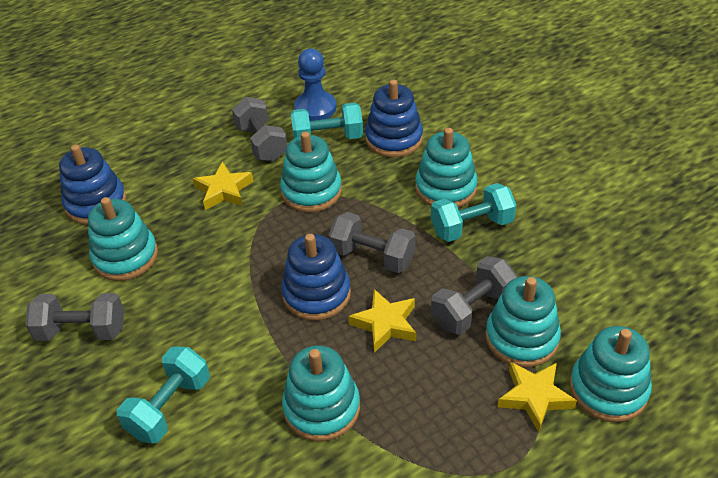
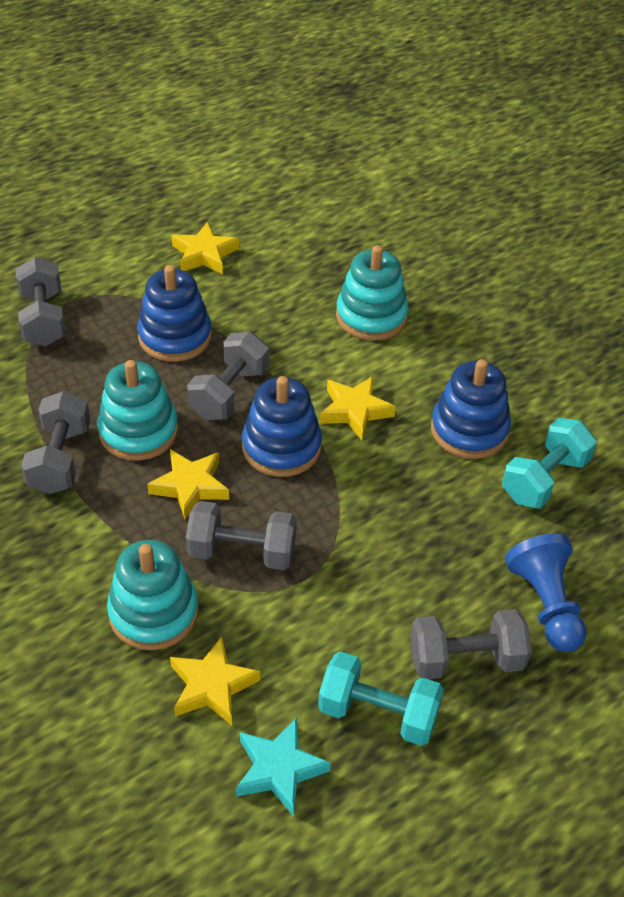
grey dumbbell: [25,293,124,341] [232,97,287,161] [329,212,416,273] [431,256,517,335] = 4 -> [15,257,66,346] [21,391,90,494] [186,501,297,570] [187,331,269,420] [410,609,531,679] = 5
turquoise dumbbell: [117,346,210,444] [291,103,363,139] [431,183,516,242] = 3 -> [318,652,444,746] [502,418,597,509] = 2
turquoise stacking toy: [88,197,158,281] [280,132,342,212] [282,345,360,441] [415,128,478,208] [486,276,561,367] [570,326,652,422] = 6 -> [97,360,178,461] [107,540,199,650] [336,245,409,341] = 3
turquoise star: none = 0 -> [236,718,331,816] = 1
yellow star: [193,162,253,210] [348,289,416,353] [498,362,577,432] = 3 -> [147,449,229,519] [170,636,260,725] [172,222,239,274] [320,376,396,440] = 4

